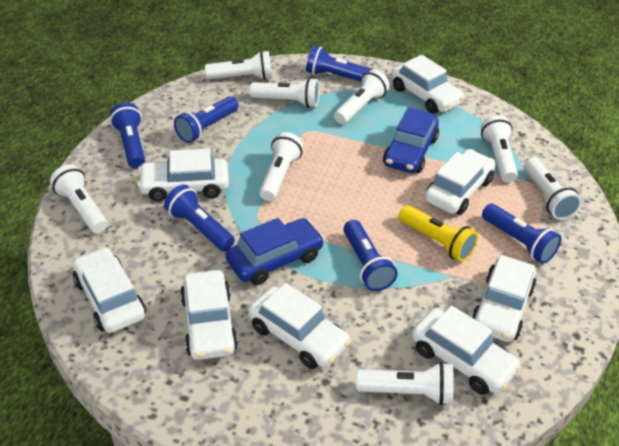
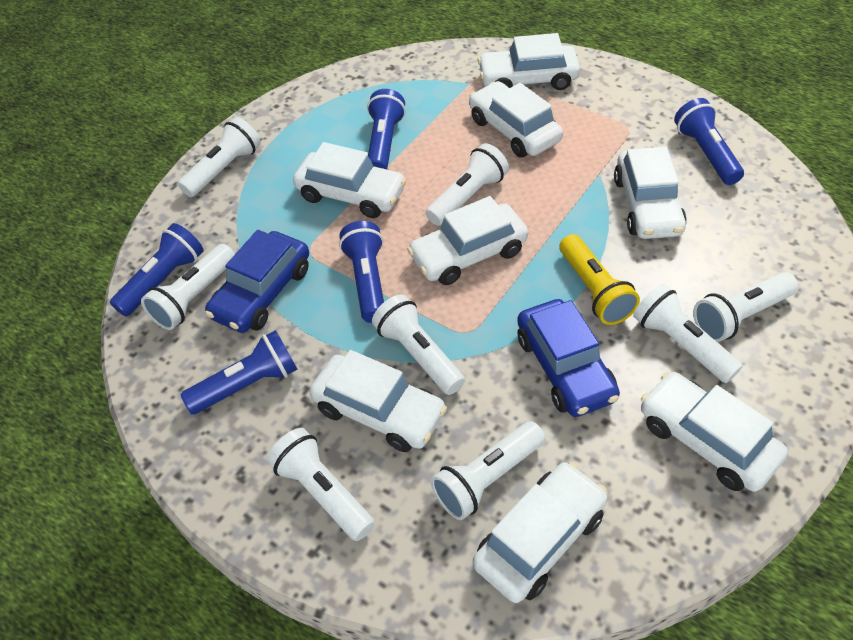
blue flashlight: [110,102,145,168] [164,184,235,251] [174,96,239,143] [306,46,373,82] [343,220,398,291] [482,204,561,264] = 6 -> [110,223,204,316] [181,330,297,414] [339,221,384,323] [367,89,406,169] [674,98,744,185] = 5

